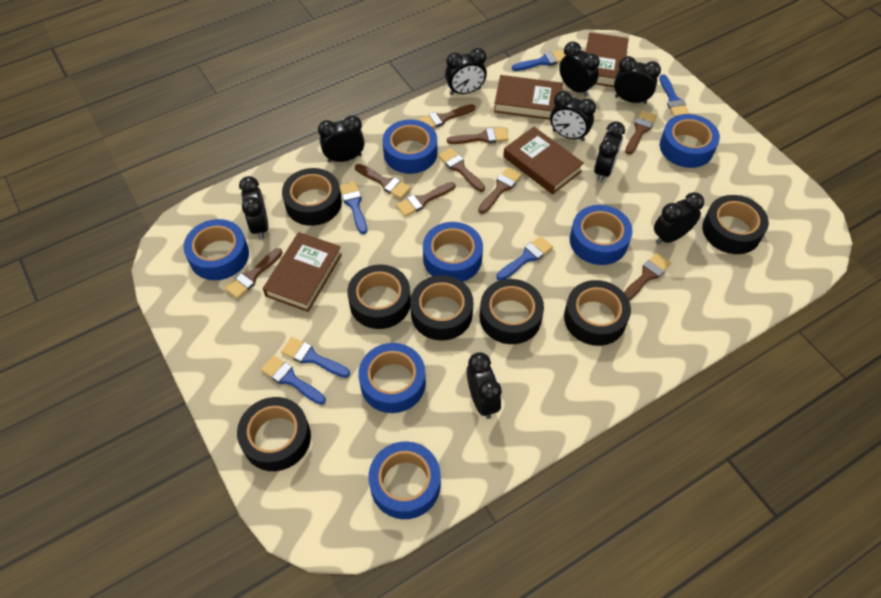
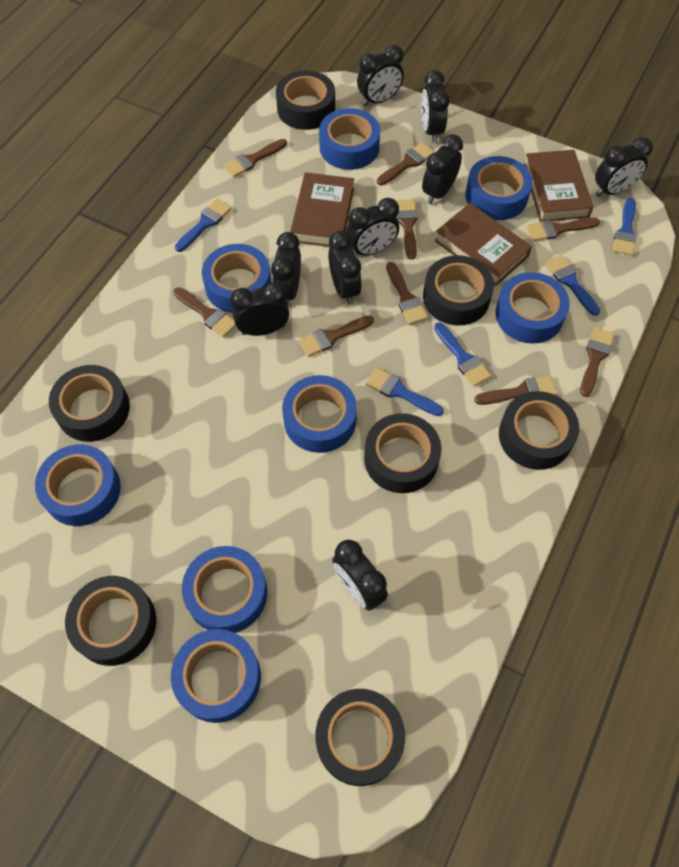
blue brush: [261,355,326,405] [281,337,350,378] [340,182,367,234] [497,236,553,281] [512,50,565,71] [659,74,690,117] = 6 -> [175,199,232,252] [366,368,444,416] [434,322,491,386] [545,255,600,316] [613,198,637,256] = 5
blue tape: [183,219,249,280] [358,343,426,413] [369,441,441,519] [383,119,437,174] [423,222,483,282] [570,205,632,265] [660,114,720,168] = 7 -> [35,444,121,526] [171,629,261,723] [182,546,267,633] [202,244,271,313] [282,375,357,453] [319,108,380,170] [465,156,533,220] [496,272,570,344] = 8
brown book: [263,232,342,312] [494,75,563,120] [503,127,584,194] [586,32,628,87] = 4 -> [290,172,354,247] [435,203,532,286] [523,150,593,222] = 3

